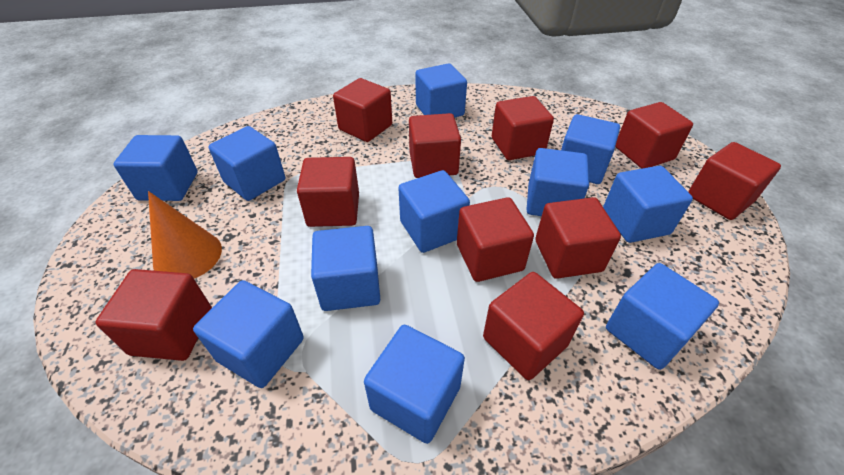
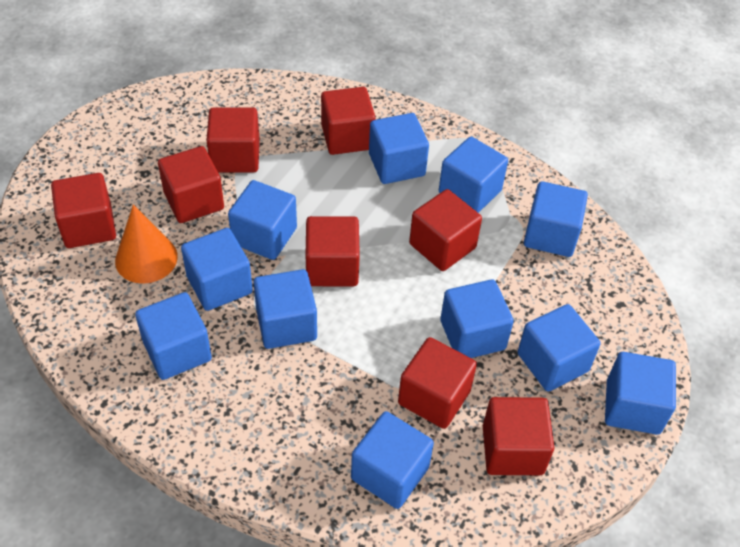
red cube: [95,269,212,361] [297,157,359,227] [333,78,392,142] [409,113,461,178] [457,197,534,282] [483,272,584,380] [492,96,554,160] [535,197,621,279] [615,102,693,169] [688,142,781,220] = 10 -> [51,173,116,248] [158,146,224,223] [206,107,260,173] [305,216,360,286] [321,87,376,155] [398,337,477,429] [409,189,482,271] [483,397,554,475] = 8

